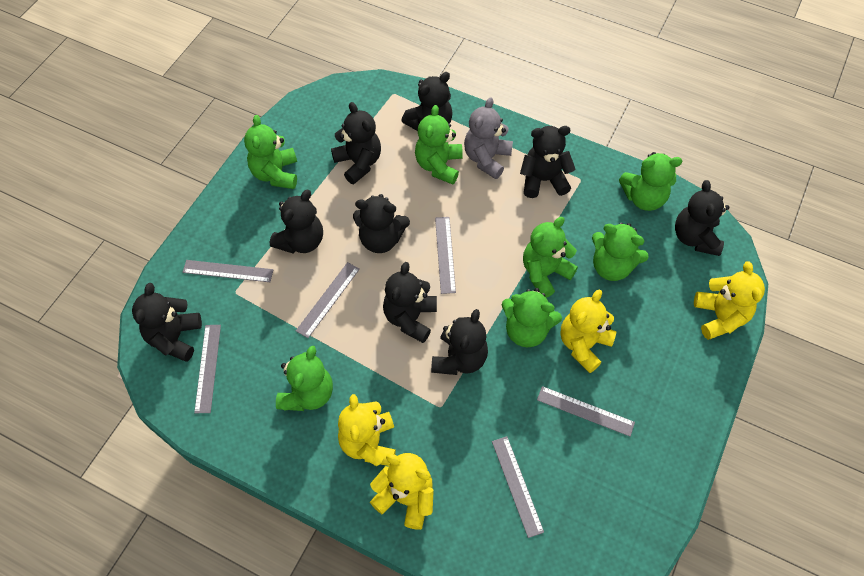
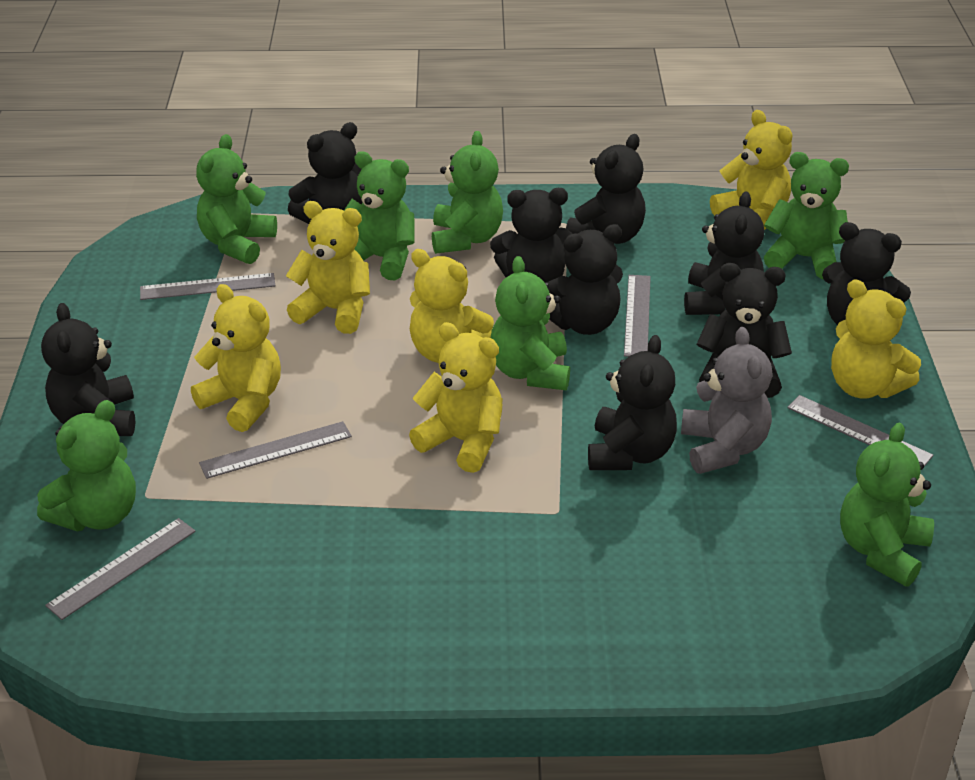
grey ruler: [183,260,273,282] [194,325,221,413] [296,262,360,338] [435,217,456,294] [492,436,544,538] [537,386,635,436] = 6 -> [45,518,196,620] [140,273,275,300] [199,421,352,479] [624,275,651,357] [787,395,934,467] = 5
yellow teddy bear: [338,394,396,466] [370,453,434,530] [561,289,617,373] [694,261,765,340] = 4 -> [191,284,281,432] [286,201,370,334] [409,322,503,473] [410,249,494,363] [710,110,792,230] [831,279,921,399] = 6

